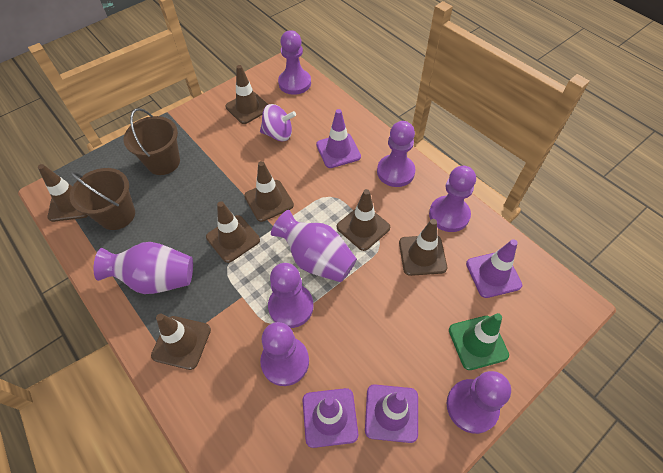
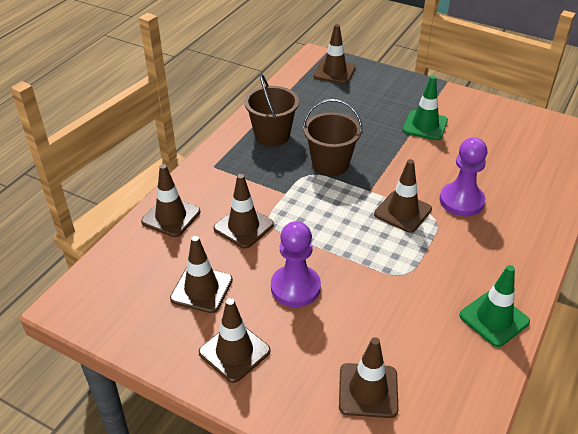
green traffic cone: [449,313,509,370] = 1 -> [402,76,448,140] [459,265,530,347] = 2
purple pawn: [260,322,309,386] [268,263,314,328] [278,30,311,95] [377,121,416,187] [429,166,476,232] [447,371,511,434] = 6 -> [271,221,321,307] [439,137,487,216] = 2
purple spinning top: [260,104,296,141] = 1 -> none = 0
purple traffic cone: [303,388,358,448] [316,109,361,168] [365,384,418,443] [466,239,522,298] = 4 -> none = 0
purple vase: [93,242,193,294] [271,210,357,282] = 2 -> none = 0

